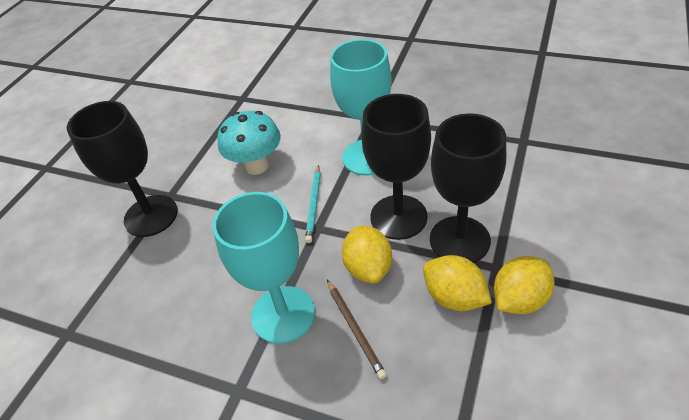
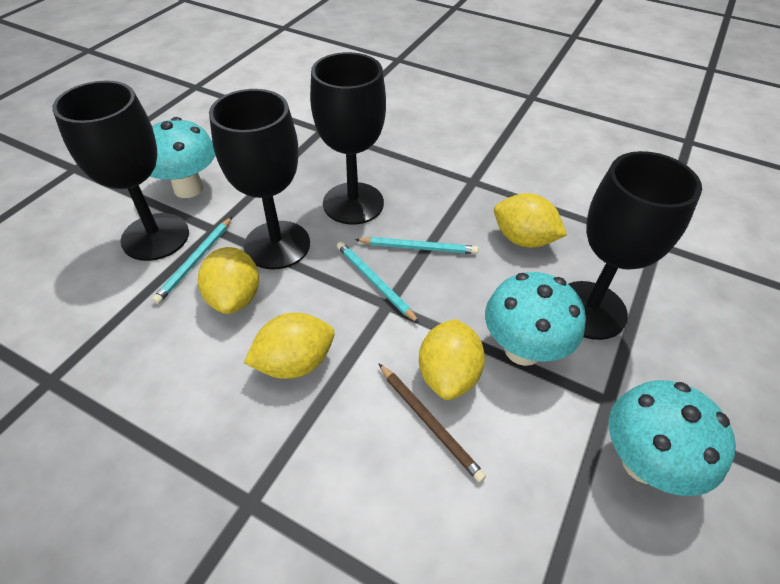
black goblet: [67,101,178,237] [362,94,431,240] [430,113,506,263] = 3 -> [52,80,189,261] [209,89,310,269] [310,52,386,225] [569,151,702,340] = 4
turquoise goblet: [213,192,315,344] [330,39,392,176] = 2 -> none = 0
turquoise mushroom: [217,111,281,175] = 1 -> [150,117,215,198] [485,272,586,366] [609,380,736,496] = 3
turquoise pencil: [305,165,320,243] = 1 -> [152,217,232,304] [337,242,420,324] [355,237,478,254] = 3
yellow lemon: [342,226,392,283] [423,255,492,311] [494,256,555,314] = 3 -> [198,247,259,314] [244,313,334,379] [419,319,485,400] [494,193,567,248] = 4

